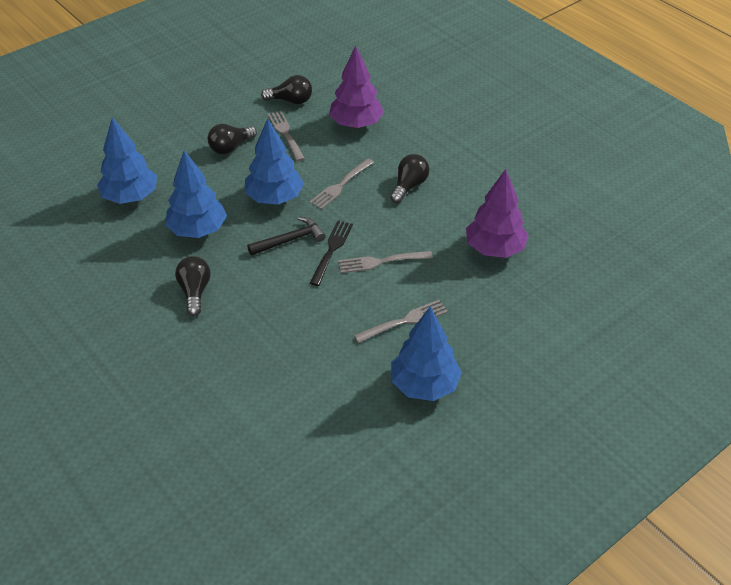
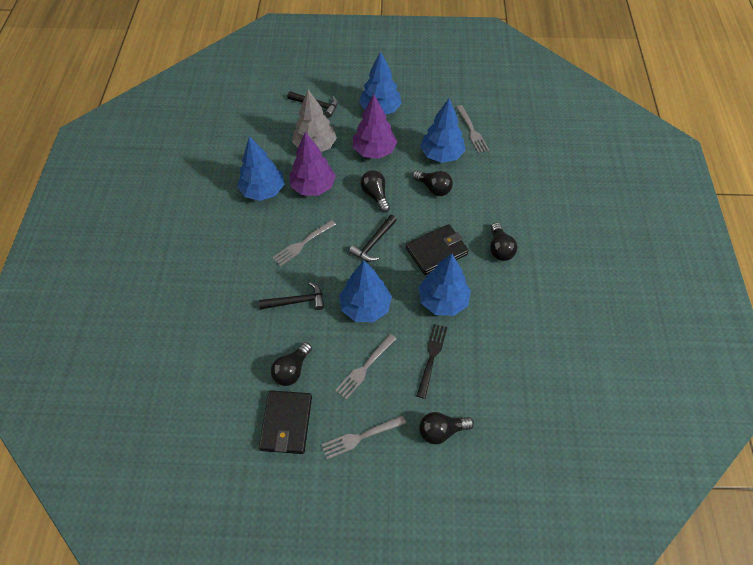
black hammer: [247,217,326,256] = 1 -> [259,282,324,310] [288,91,338,117] [349,215,397,262] = 3
black light bulb: [175,256,211,316] [207,124,257,154] [261,75,312,104] [390,154,429,203] = 4 -> [271,342,312,386] [360,170,390,213] [412,170,453,196] [419,412,474,444] [490,222,517,261] = 5
black wallet: none = 0 -> [259,390,312,454] [406,224,469,275] = 2
blue tree: [97,117,157,204] [165,150,227,238] [245,118,304,204] [391,307,462,401] = 4 -> [237,136,284,201] [339,260,392,322] [359,51,402,114] [419,254,471,316] [420,98,465,163] = 5
grey tree: none = 0 -> [292,90,337,152] = 1

